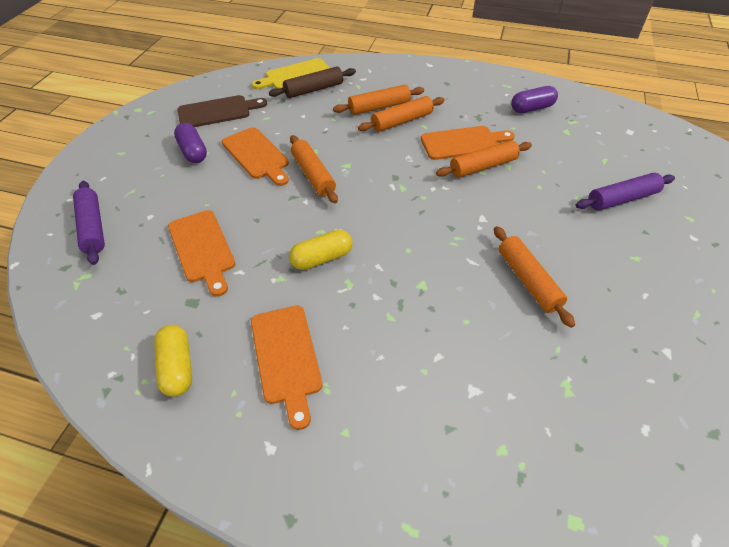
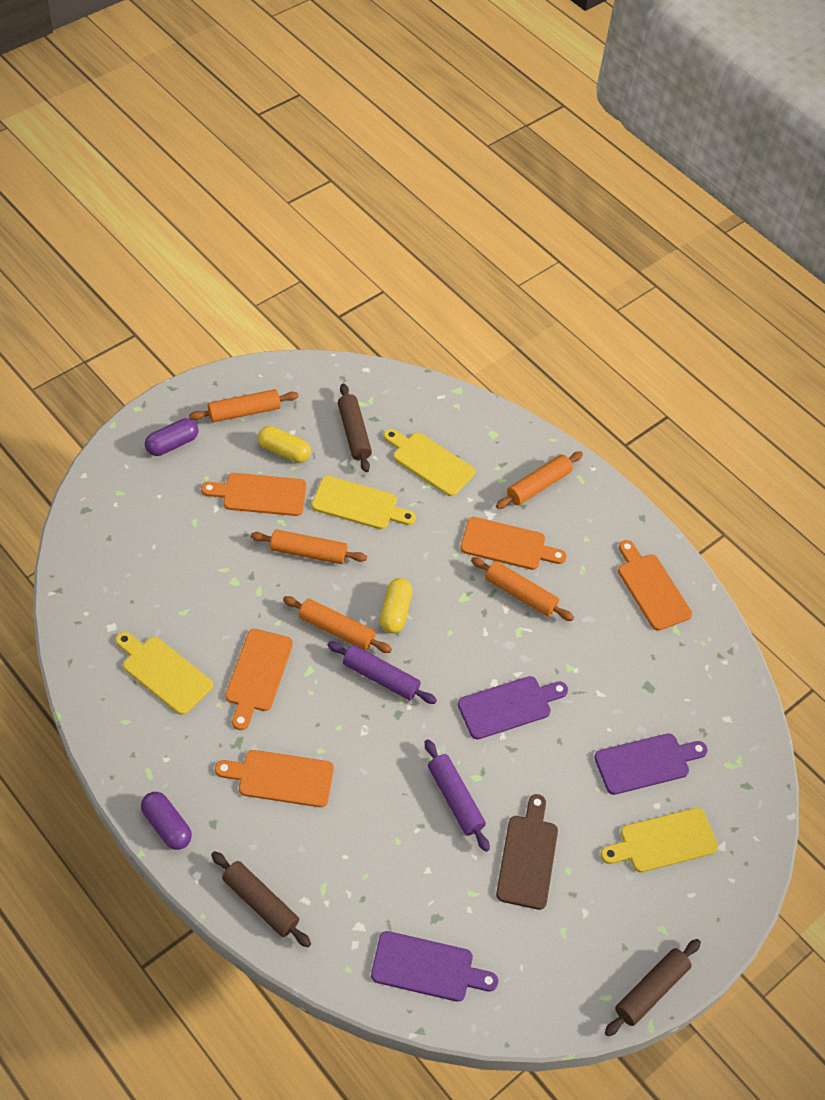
brown rolling pin: [269,66,356,98] = 1 -> [211,851,311,947] [338,383,372,472] [605,939,701,1036] = 3
orange cutting board: [168,210,235,297] [222,127,289,186] [251,306,323,430] [421,126,515,160] = 4 -> [201,473,306,516] [215,750,334,807] [225,629,293,730] [460,517,566,570] [618,540,692,631] = 5
purple cutting board: none = 0 -> [371,931,498,1002] [458,676,568,739] [594,733,708,795] = 3
yellow cutting board: [252,58,330,89] = 1 -> [116,632,213,715] [312,476,416,530] [384,429,475,496] [600,808,718,872] = 4

